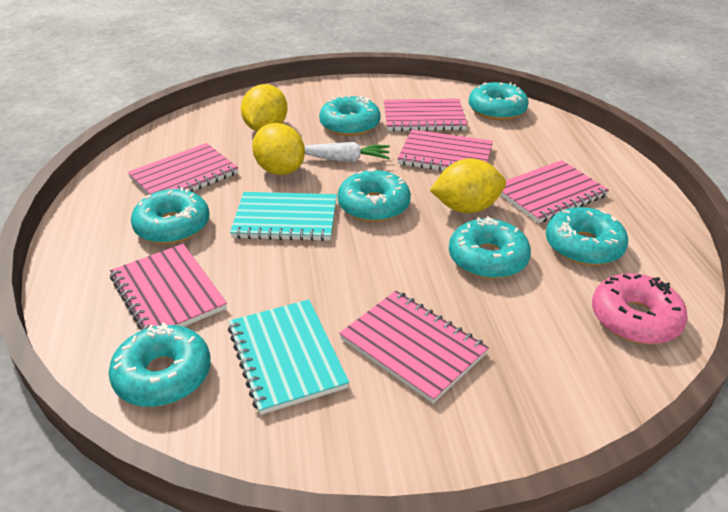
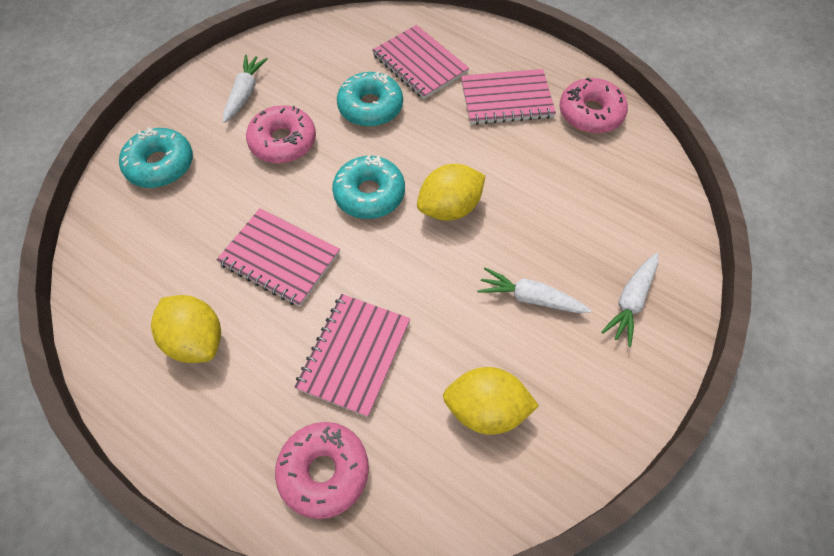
pink donut: [592,273,688,344] = 1 -> [246,105,316,164] [275,422,369,519] [559,77,628,134] = 3
pink notebook: [110,244,227,330] [128,143,238,195] [339,291,489,403] [384,99,467,132] [397,129,493,171] [500,160,609,223] = 6 -> [216,208,340,307] [294,294,410,417] [372,25,469,99] [461,69,556,125] = 4
turquoise donut: [109,322,211,407] [131,187,210,244] [319,95,381,136] [338,169,411,222] [449,216,531,279] [468,82,529,120] [546,207,628,266] = 7 -> [119,127,193,188] [332,155,405,219] [337,71,403,127] = 3
turquoise notebook: [228,299,349,415] [230,192,337,241] = 2 -> none = 0
white carrot: [304,142,390,162] = 1 -> [223,55,268,123] [477,267,591,313] [601,253,658,347] = 3

